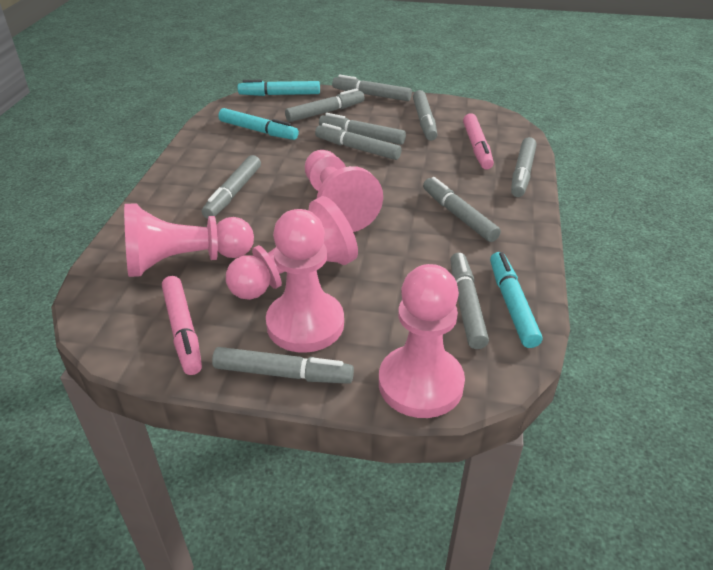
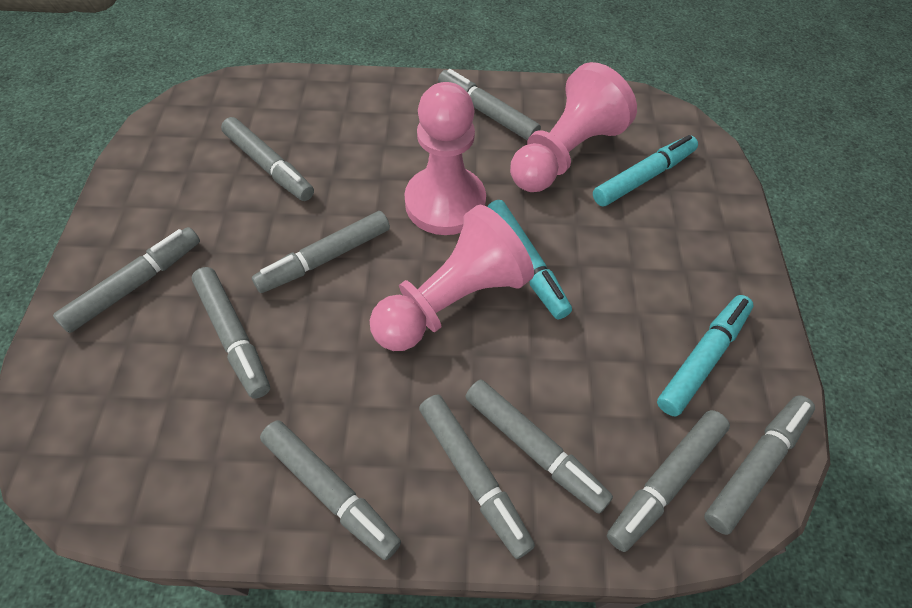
pink marker: [162,276,202,375] [463,113,494,170] = 2 -> none = 0
pink pawn: [124,204,254,277] [226,196,358,300] [266,209,344,353] [305,150,383,232] [379,264,465,418] = 5 -> [370,205,534,351] [404,82,486,235] [510,62,637,192] = 3

